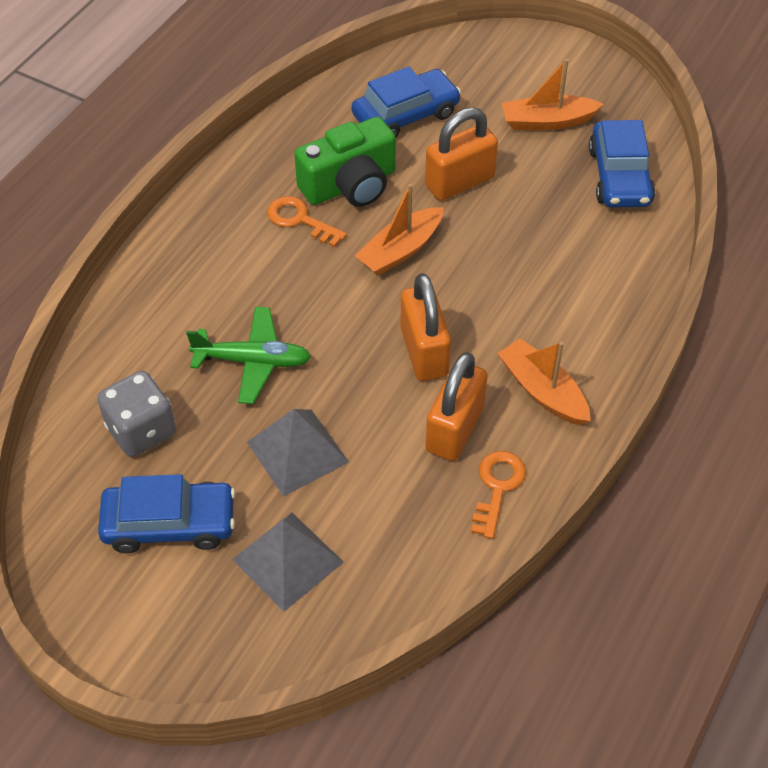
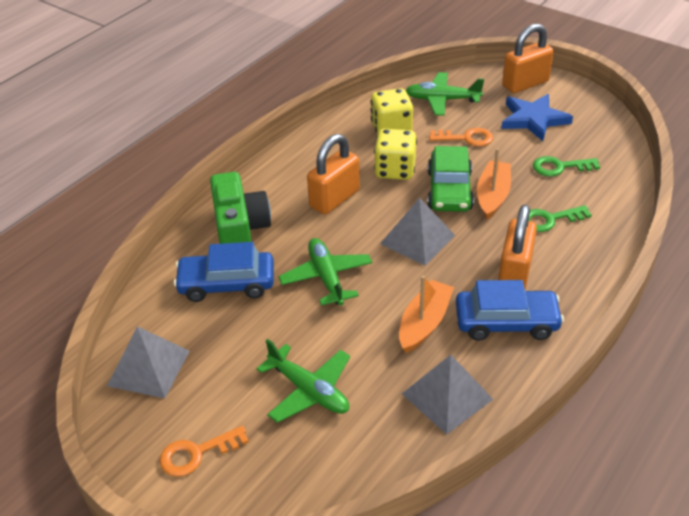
blue car: [98,474,235,553] [351,67,461,137] [589,120,655,207] = 3 -> [174,242,274,302] [456,280,564,341] = 2
blue star: none = 0 -> [501,94,573,141] = 1
green car: none = 0 -> [427,146,474,212] = 1
green key: none = 0 -> [529,205,592,232] [533,156,600,177] = 2
green plane: [186,307,311,404] = 1 -> [257,339,350,423] [278,238,373,306] [405,72,484,116] = 3
grey dice: [97,371,176,457] = 1 -> none = 0
grey pyramid: [232,512,344,612] [247,409,349,497] = 2 -> [107,326,190,398] [380,198,455,266] [402,355,493,435] = 3
orange boat: [355,184,443,275] [498,338,591,425] [502,59,604,130] = 3 -> [399,276,454,353] [477,148,511,220] = 2
yellow dice: none = 0 -> [371,88,413,135] [374,129,417,180] = 2

